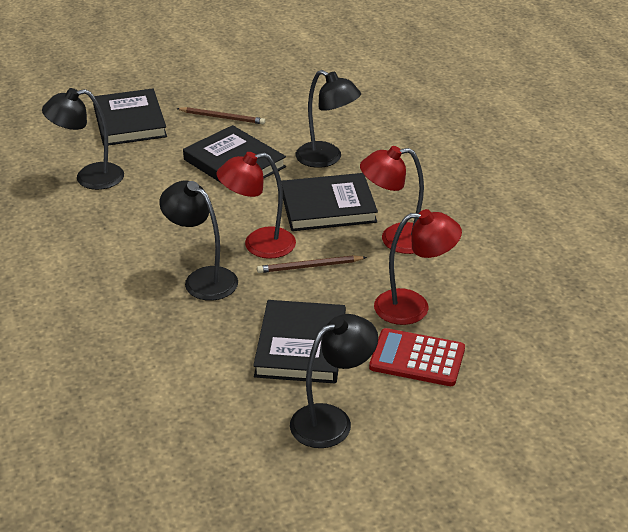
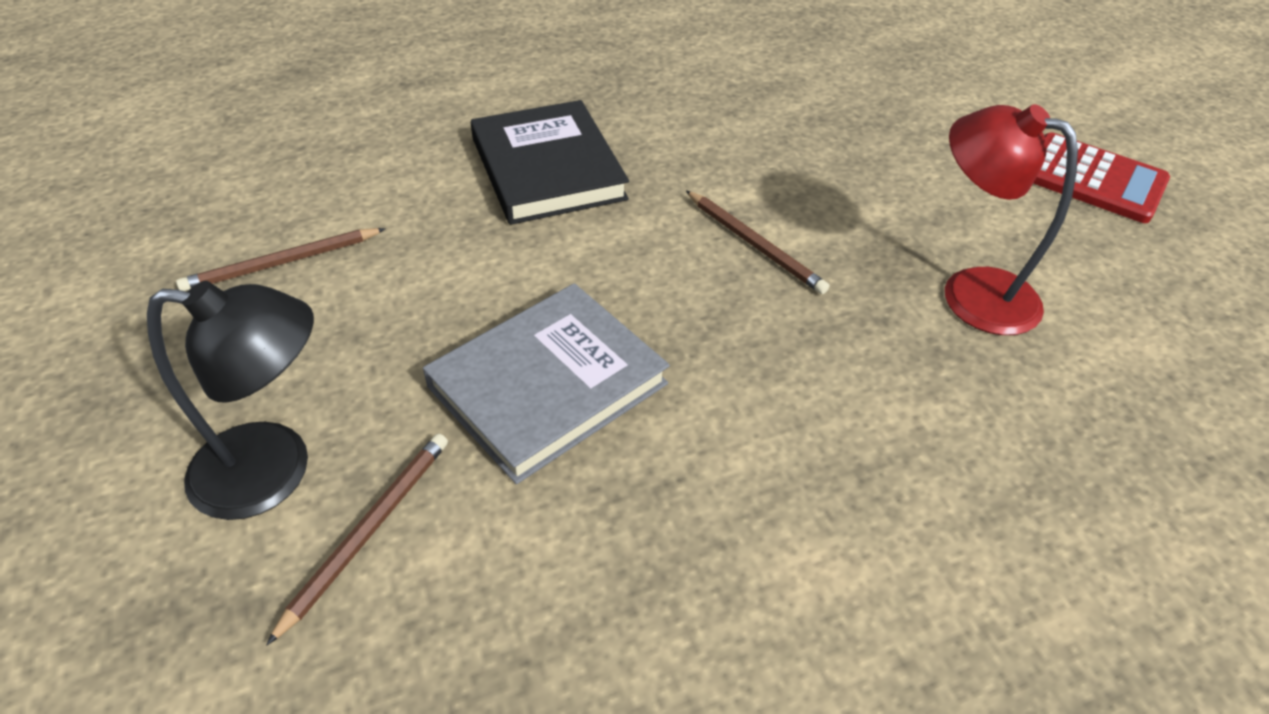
black book: [93,88,167,146] [183,125,286,183] [253,300,346,383] [281,173,378,231] = 4 -> [471,100,629,225] = 1
black lamp: [42,88,124,190] [159,180,238,301] [290,314,378,448] [296,70,361,168] = 4 -> [147,281,314,520] = 1
brown pencil: [176,107,265,124] [257,255,367,273] = 2 -> [176,228,386,291] [266,434,448,645] [686,190,829,294] = 3
grey book: none = 0 -> [423,283,670,484] = 1
red lamp: [216,152,296,259] [360,146,424,254] [374,209,462,325] = 3 -> [945,104,1078,335] = 1

